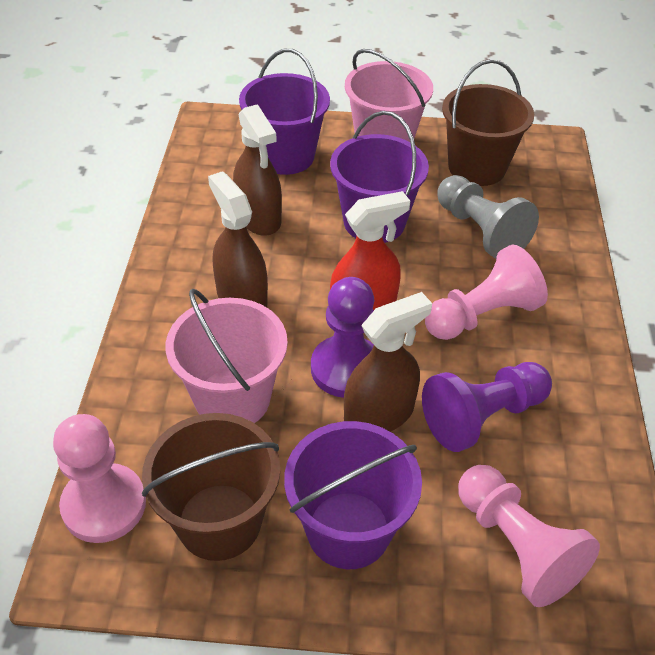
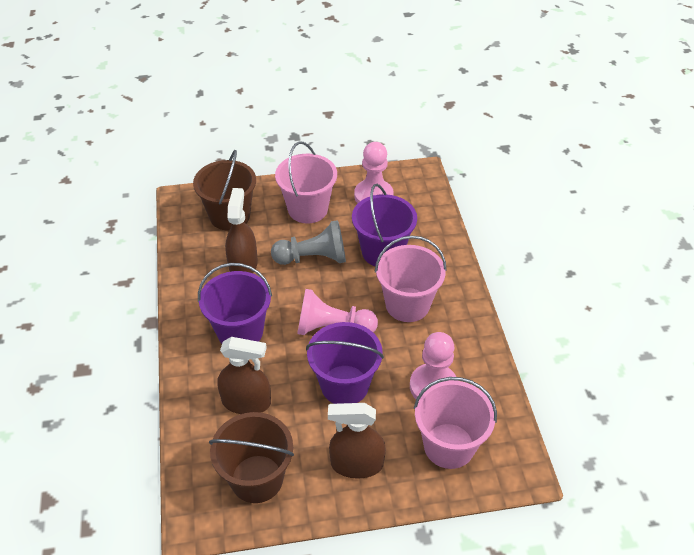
pink bucket: [166,289,288,423] [345,49,433,142] = 2 -> [275,142,337,223] [375,236,447,322] [414,377,497,469] = 3
purple pawn: [311,277,374,398] [422,362,552,452] = 2 -> none = 0
red spray bottle: [330,191,410,310] = 1 -> none = 0

